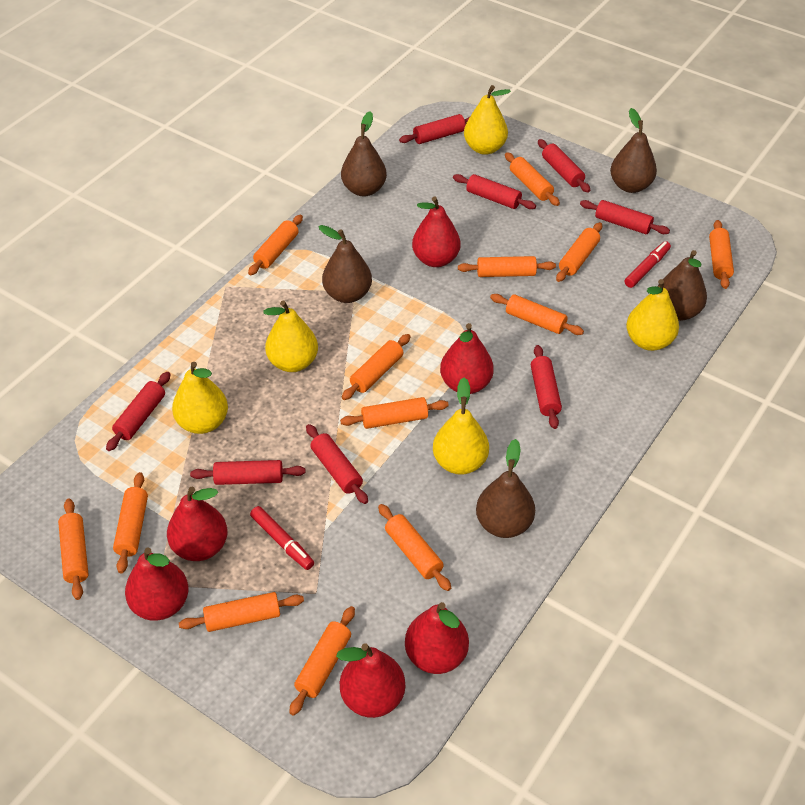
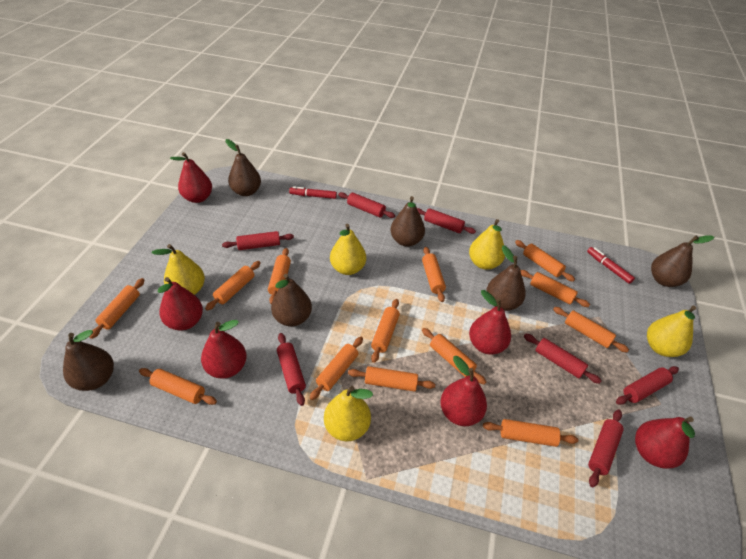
brown pear: [318,225,372,303] [341,111,387,196] [476,439,535,538] [610,108,657,193] [658,250,707,321] = 5 -> [63,330,114,391] [225,139,261,196] [271,274,312,327] [391,196,425,247] [486,245,526,311] [651,235,714,287] = 6
red rolling pin: [106,372,170,451] [190,460,306,485] [306,424,368,504] [399,114,470,144] [453,174,536,209] [531,345,562,429] [538,139,590,193] [580,200,670,234] = 8 -> [222,231,294,250] [277,333,306,406] [338,192,395,218] [417,208,476,234] [524,334,601,384] [588,410,624,487] [616,366,679,405] = 7

